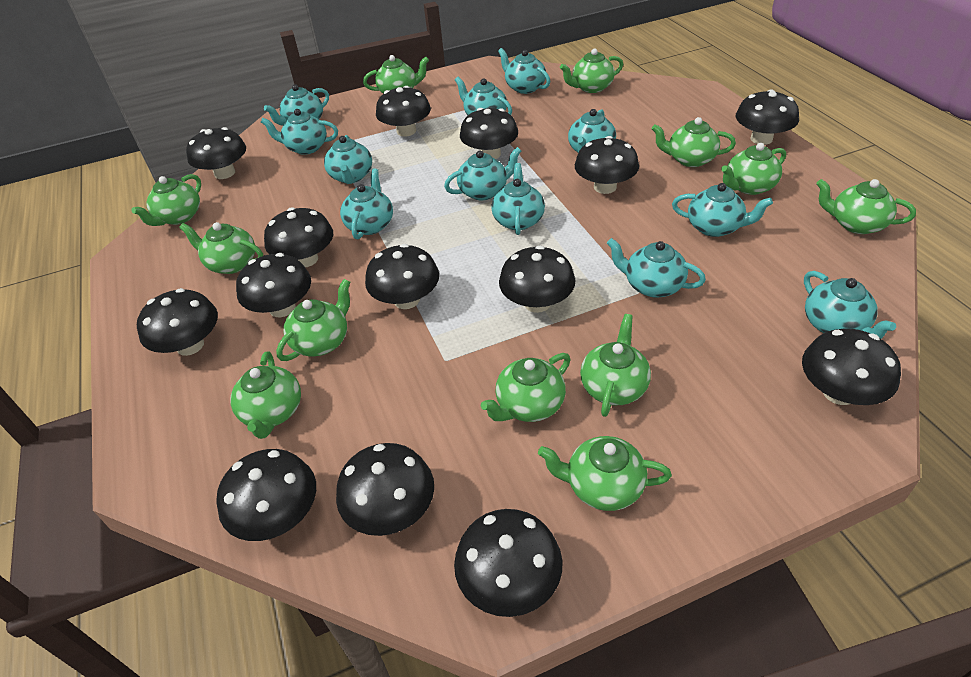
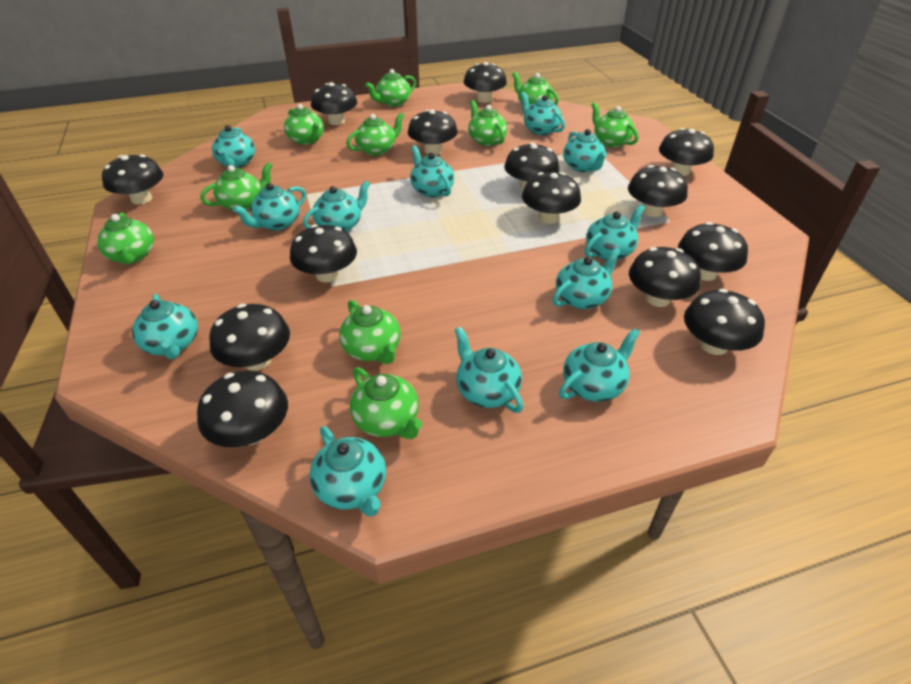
green teapot: [131,174,201,226] [179,222,263,274] [231,351,301,439] [276,279,350,361] [363,55,429,94] [481,353,571,422] [538,436,672,511] [560,49,623,93] [580,314,651,417] [652,117,736,167] [721,143,786,195] [816,179,916,234] = 12 -> [97,213,154,265] [200,162,273,210] [284,104,324,145] [339,300,401,364] [346,113,404,156] [350,367,422,439] [365,69,416,107] [468,100,507,146] [512,72,559,106] [591,102,639,147] = 10

